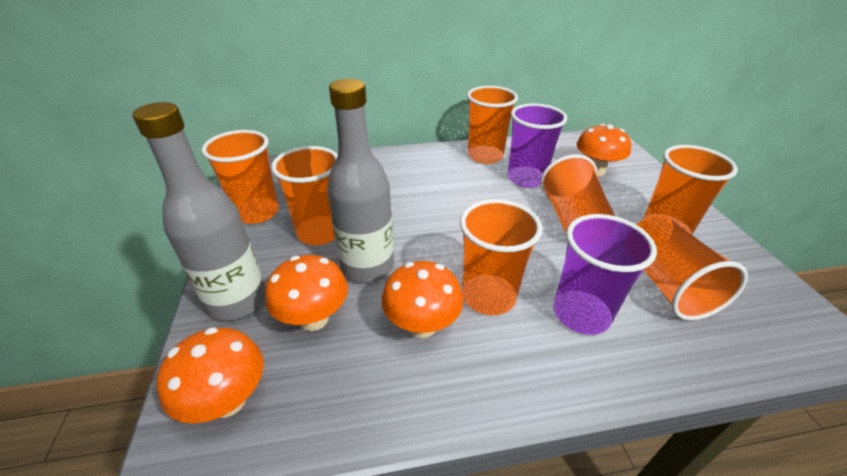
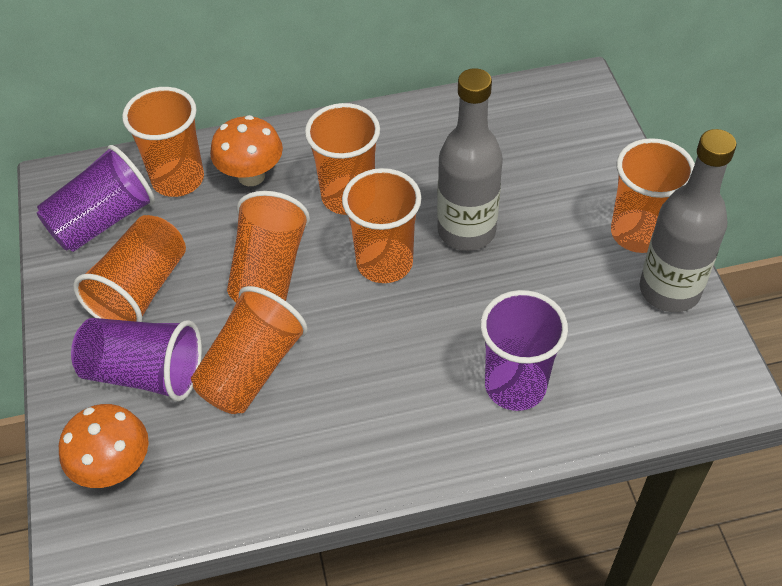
orange mushroom: [156,327,264,423] [265,255,348,331] [382,261,463,338] [576,124,631,176] = 4 -> [59,404,149,488] [210,115,283,186] = 2
purple cup: [507,103,567,188] [553,214,657,335] = 2 -> [37,145,155,252] [71,318,202,402] [480,290,568,411] = 3

